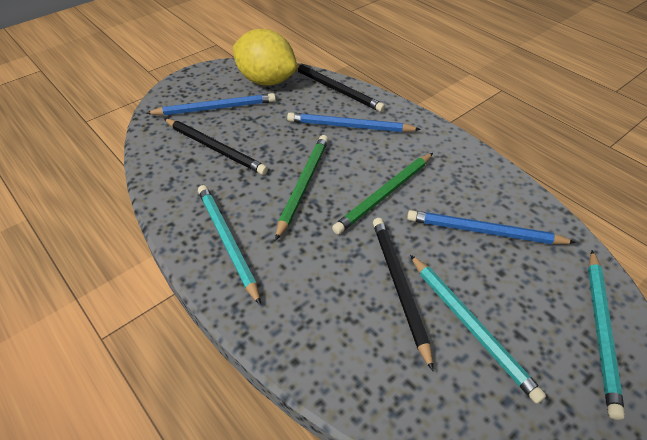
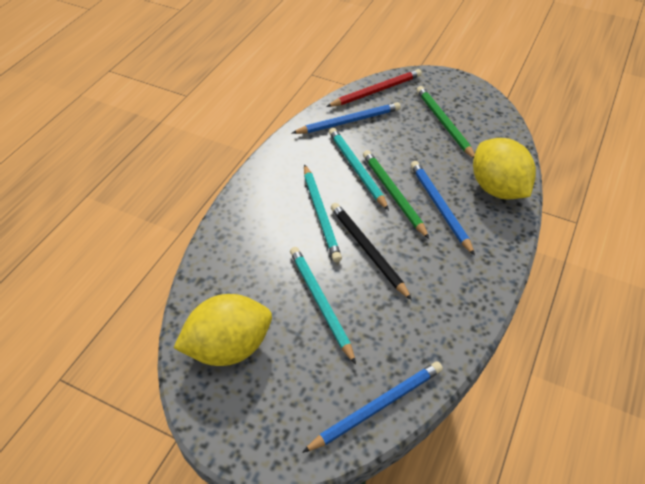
black pencil: [164,118,268,175] [296,64,385,112] [373,218,433,371] = 3 -> [331,203,412,300] = 1
red pencil: none = 0 -> [326,69,422,107] = 1
yellow lemon: [233,29,297,86] = 1 -> [174,294,272,366] [473,138,536,199] = 2

